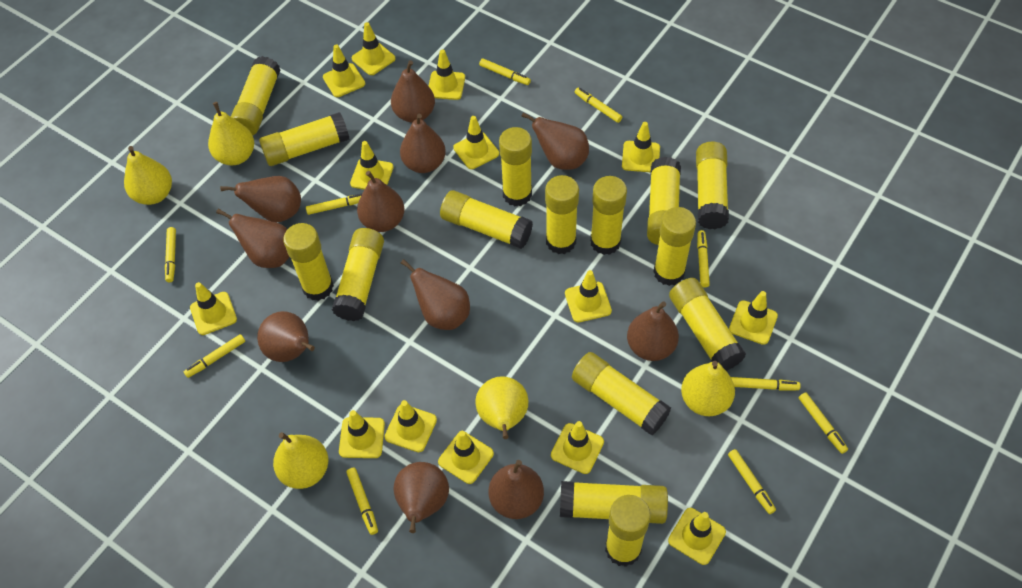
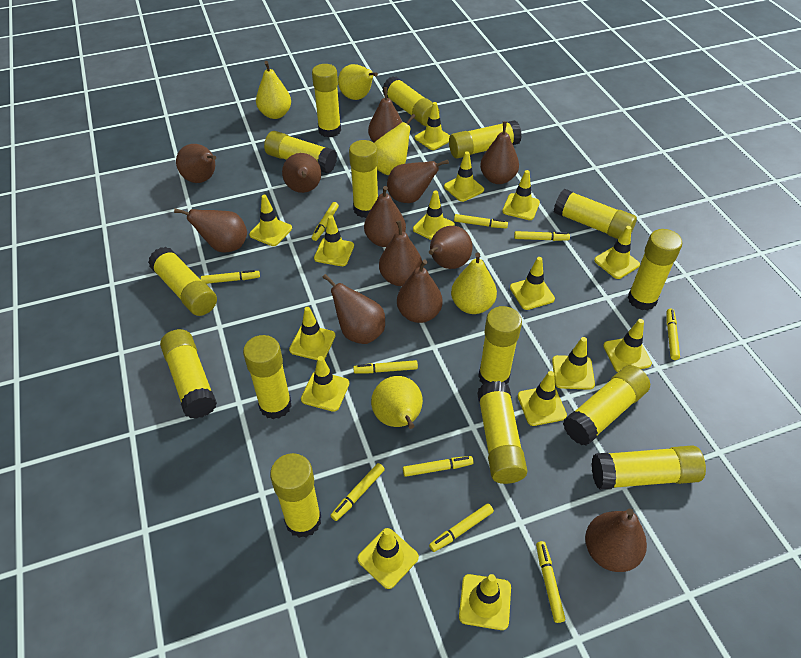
brown pear: [216,209,289,268] [220,176,301,222] [257,311,315,362] [357,171,405,232] [391,60,435,123] [393,462,449,533] [400,114,446,173] [401,259,470,330] [489,460,544,519] [521,112,589,170] [627,301,679,361] = 11 -> [174,209,247,253] [176,144,216,183] [282,153,321,193] [322,274,385,344] [364,186,406,247] [368,87,402,142] [379,220,422,286] [387,160,449,203] [397,260,443,323] [429,226,473,269] [480,121,519,184] [585,509,647,572] = 12
yellow traffic cone: [190,282,237,335] [323,44,365,97] [339,410,385,458] [350,141,394,190] [351,22,396,75] [385,400,437,452] [429,49,465,100] [438,431,494,484] [453,116,499,169] [551,421,604,474] [565,270,612,322] [622,122,660,172] [668,508,726,565] [729,291,778,345] = 14 -> [249,195,292,246] [289,307,336,360] [301,356,349,412] [314,215,354,266] [357,528,419,589] [413,190,455,240] [415,102,450,150] [444,151,484,202] [459,574,511,630] [502,170,540,220] [510,257,555,310] [518,371,567,426] [552,337,595,390] [594,226,640,279] [603,319,652,372] = 15

